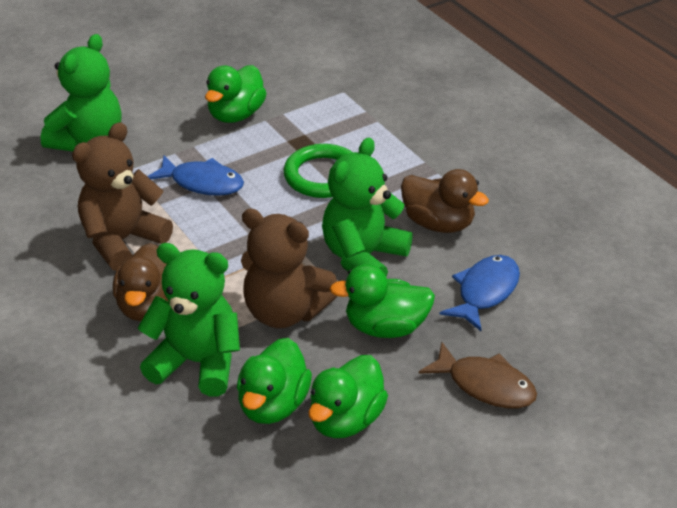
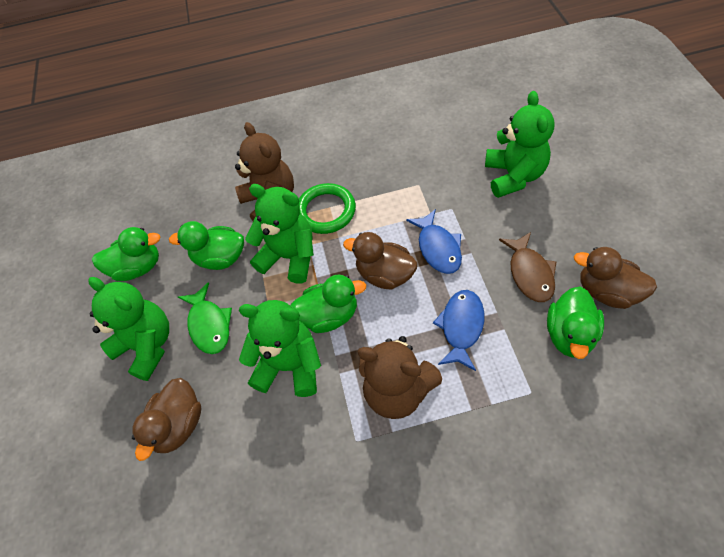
brown duck: [113,243,169,321] [401,169,489,233] = 2 -> [132,378,201,461] [343,232,417,290] [574,247,657,309] = 3
green fish: none = 0 -> [178,282,232,354] = 1
green teddy bear: [41,34,121,152] [138,243,240,396] [322,138,413,277] = 3 -> [89,277,169,381] [239,300,321,397] [245,184,314,283] [485,91,555,198] = 4

